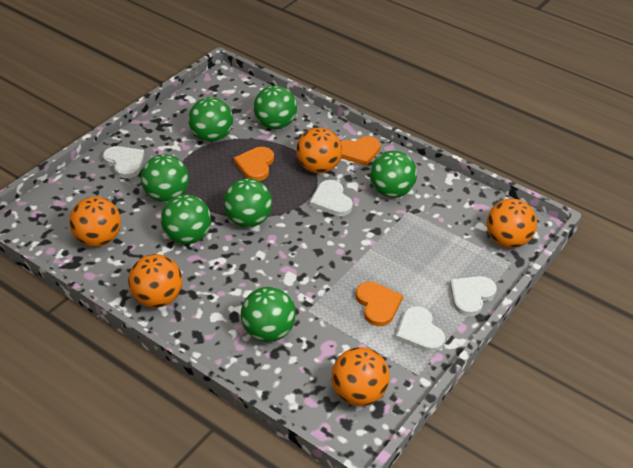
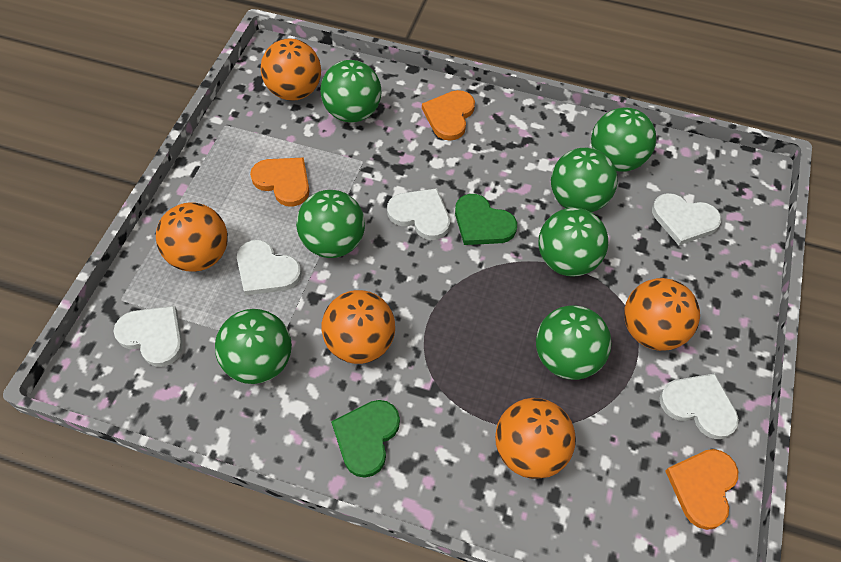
green heart: none = 0 -> [331,400,400,478] [455,194,517,245] = 2
white heart: [103,146,145,178] [310,180,353,216] [396,306,445,352] [450,276,497,316] = 4 -> [113,306,183,367] [237,240,302,295] [387,188,450,240] [652,193,721,245] [659,373,739,439] = 5

